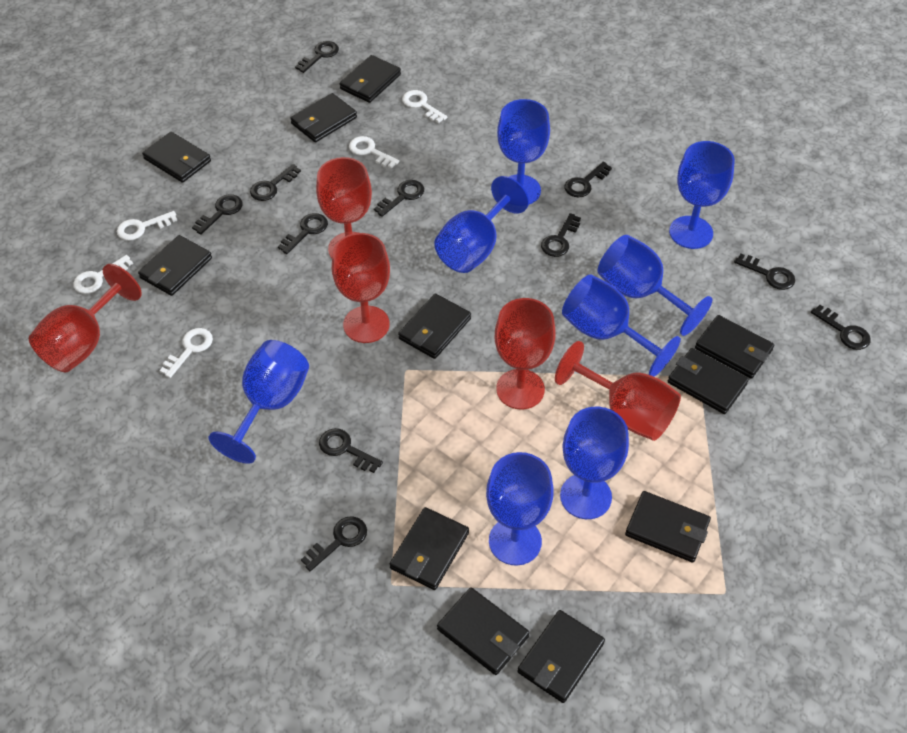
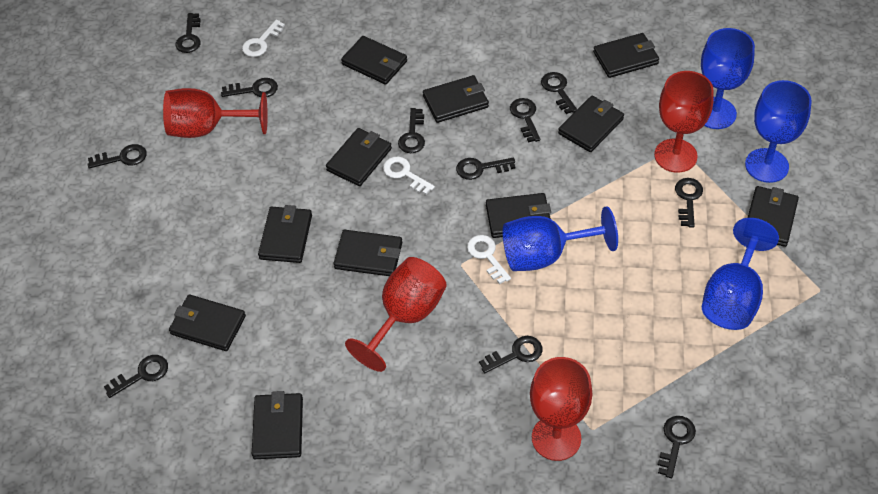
blue goblet: [209,340,309,464] [434,176,529,273] [486,452,554,566] [497,99,550,204] [560,407,629,519] [562,275,681,376] [598,235,712,336] [669,141,735,249] = 8 -> [503,206,618,271] [701,28,755,129] [702,218,779,330] [745,80,811,183] = 4
red goblet: [29,264,142,373] [316,157,372,258] [332,233,390,343] [495,298,556,410] [555,341,681,441] = 5 -> [163,88,268,138] [345,257,447,372] [530,357,592,461] [654,71,714,173] = 4
white key: [73,255,133,294] [117,211,177,241] [160,328,213,378] [349,136,400,168] [402,90,447,123] = 5 -> [242,20,285,57] [383,157,435,195] [467,235,511,284] = 3

